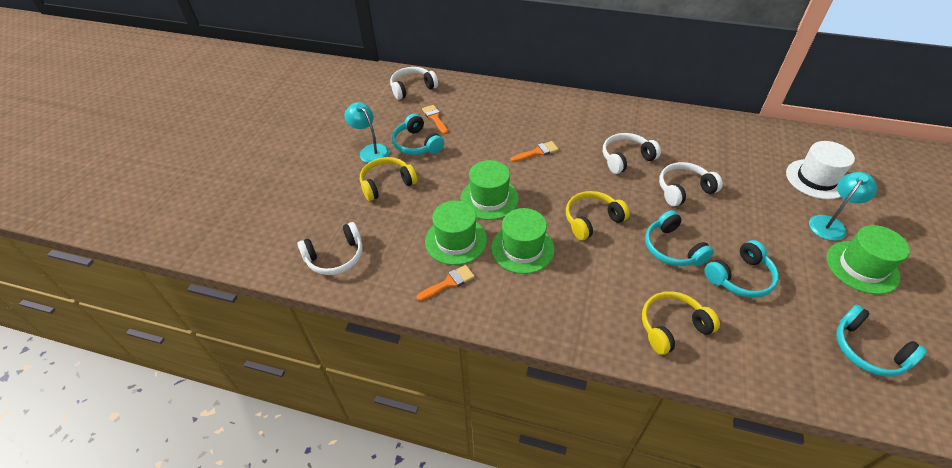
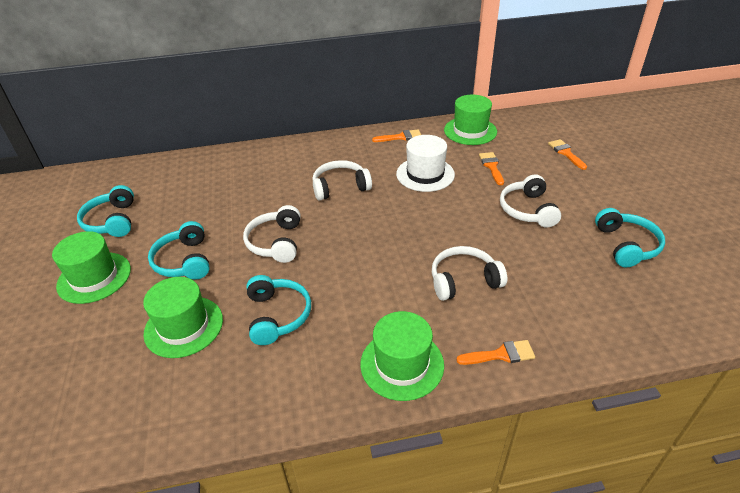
orange brush: [416,265,475,301] [422,105,448,134] [511,141,559,162] = 3 -> [372,129,421,142] [456,340,535,365] [479,152,504,185] [548,139,587,170] = 4
turquoise lamp: [344,102,389,163] [809,172,877,241] = 2 -> none = 0
yellow headphones: [360,157,417,201] [566,191,630,240] [642,291,720,355] = 3 -> none = 0

